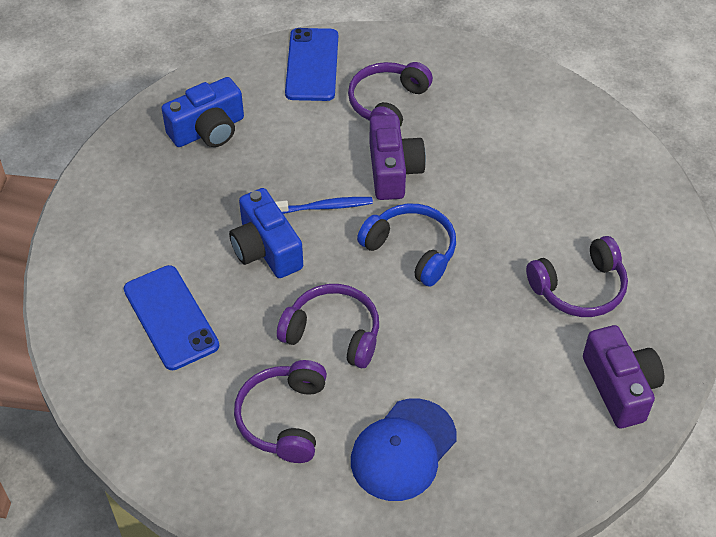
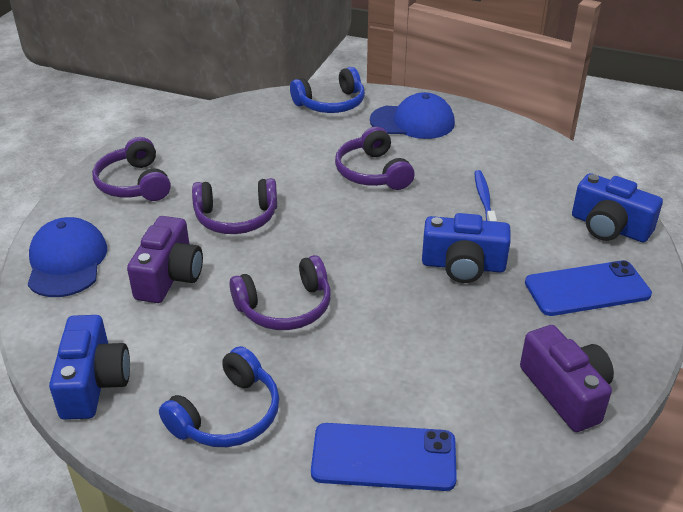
blue camera: [161,77,244,147] [229,188,303,278] = 2 -> [49,315,130,420] [422,213,511,283] [572,173,663,242] = 3
blue cap: [351,398,457,501] = 1 -> [28,217,107,297] [370,92,455,139] = 2
blue headphones: [357,204,456,287] = 1 -> [159,346,279,447] [290,67,365,113] = 2

